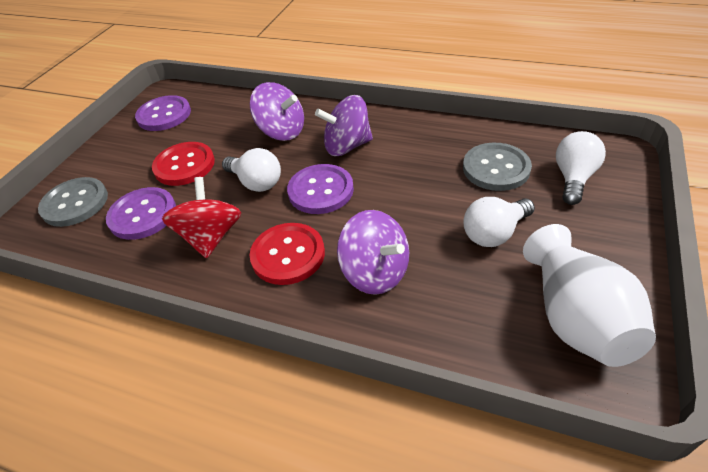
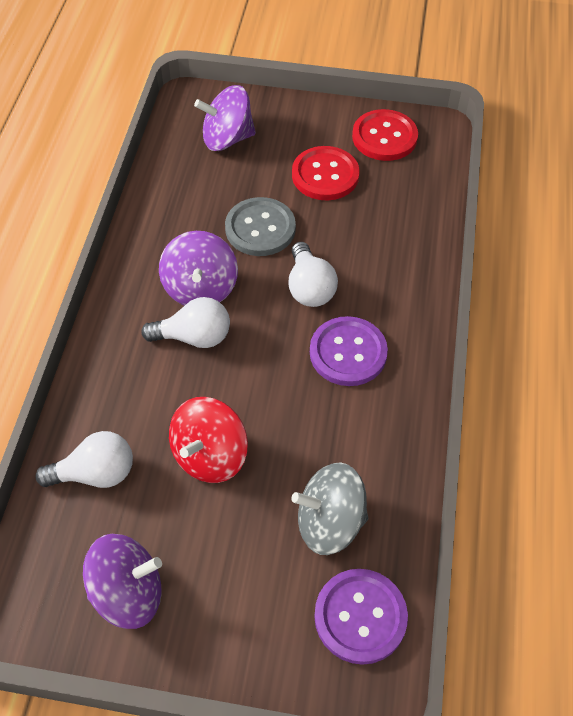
grey button: [38,177,108,227] [463,143,532,191] = 2 -> [225,197,296,256] = 1
grey spinning top: none = 0 -> [291,463,368,555] = 1
purple button: [106,187,176,240] [135,95,191,131] [287,164,354,214] = 3 -> [310,316,388,386] [314,569,408,665] = 2
white vase: [523,224,656,367] = 1 -> none = 0

